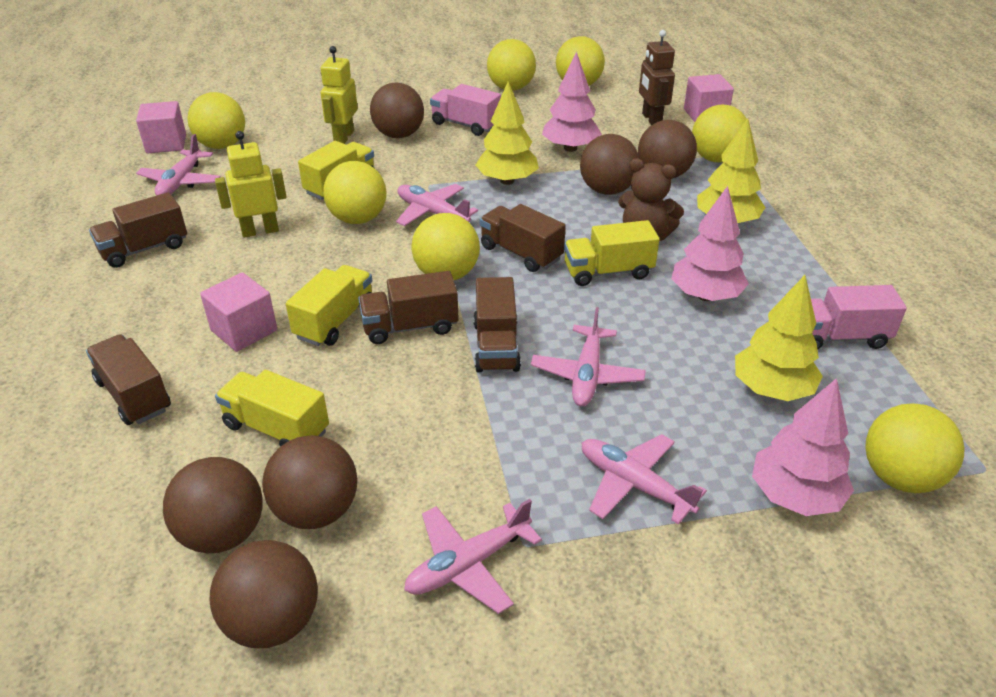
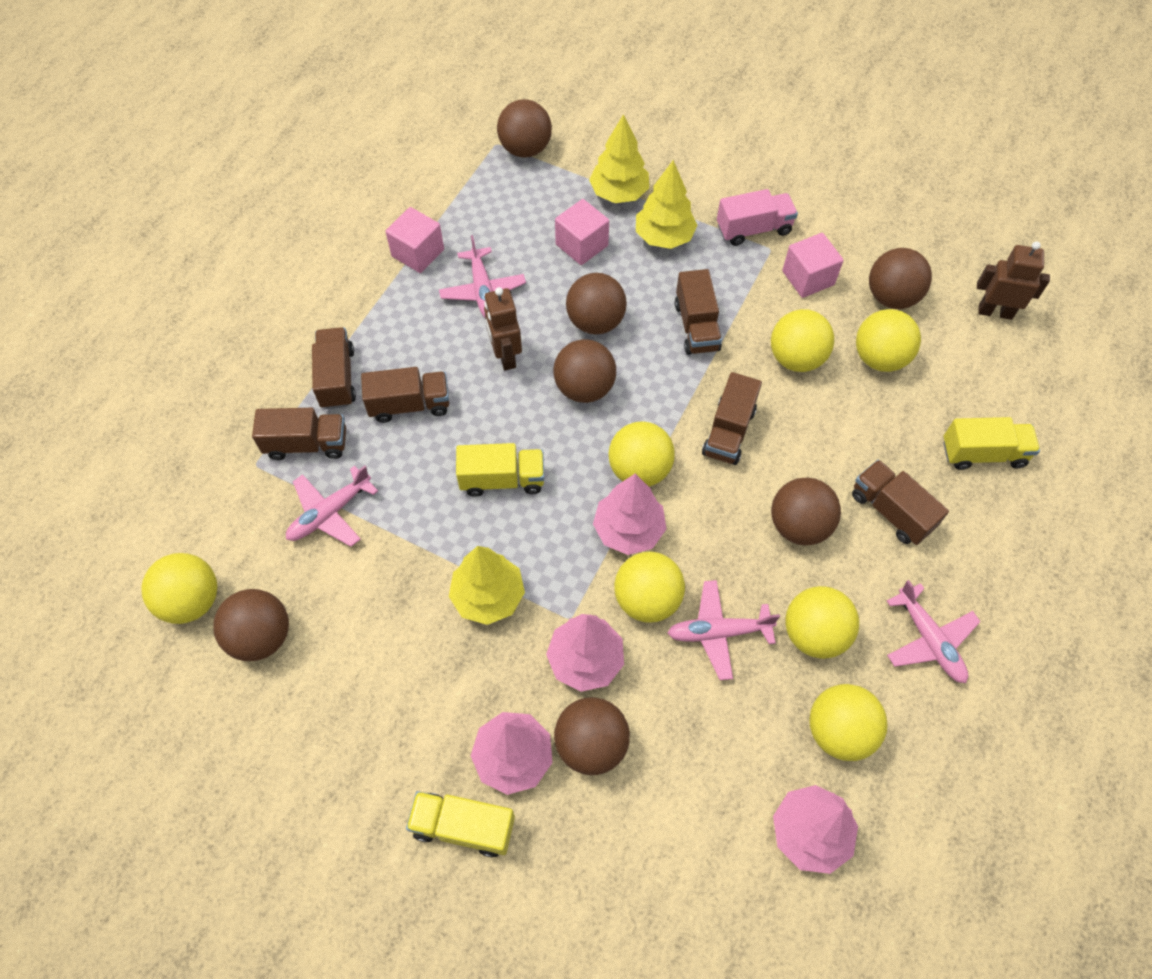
brown ball: [163,457,263,553] [209,540,318,648] [262,435,357,529] [370,82,424,138] [580,134,639,195] [638,120,697,178] = 6 -> [213,589,289,661] [497,99,552,158] [553,339,616,403] [554,697,630,775] [566,273,627,335] [771,478,841,545] [869,248,932,309] = 7
brown robot: [639,30,675,125] = 1 -> [484,287,522,370] [977,241,1050,320] = 2
brown teddy bear: [618,158,684,241] = 1 -> none = 0
brown truck: [86,334,171,425] [89,192,187,268] [358,271,459,344] [473,277,521,373] [480,204,566,272] = 5 -> [252,408,346,460] [312,327,356,409] [361,367,449,423] [675,269,722,355] [702,372,762,465] [852,460,949,545] = 6
pink plane: [136,134,221,196] [396,184,478,226] [404,499,542,614] [531,307,646,406] [582,434,707,524] = 5 -> [286,466,378,547] [439,235,526,318] [668,580,780,680] [887,580,981,683] = 4
pink tree: [542,52,602,152] [671,186,749,301] [752,378,854,516] = 3 -> [471,712,552,795] [546,614,624,692] [593,473,666,555] [773,785,858,874] = 4
pink truck: [430,84,501,136] [811,285,907,349] = 2 -> [717,189,798,246] = 1
yellow robot: [215,131,287,237] [321,46,358,144] = 2 -> none = 0
yellow truck: [215,370,329,447] [286,265,372,346] [298,141,375,200] [564,220,660,286] = 4 -> [406,791,515,857] [456,443,544,497] [943,417,1040,470] = 3

